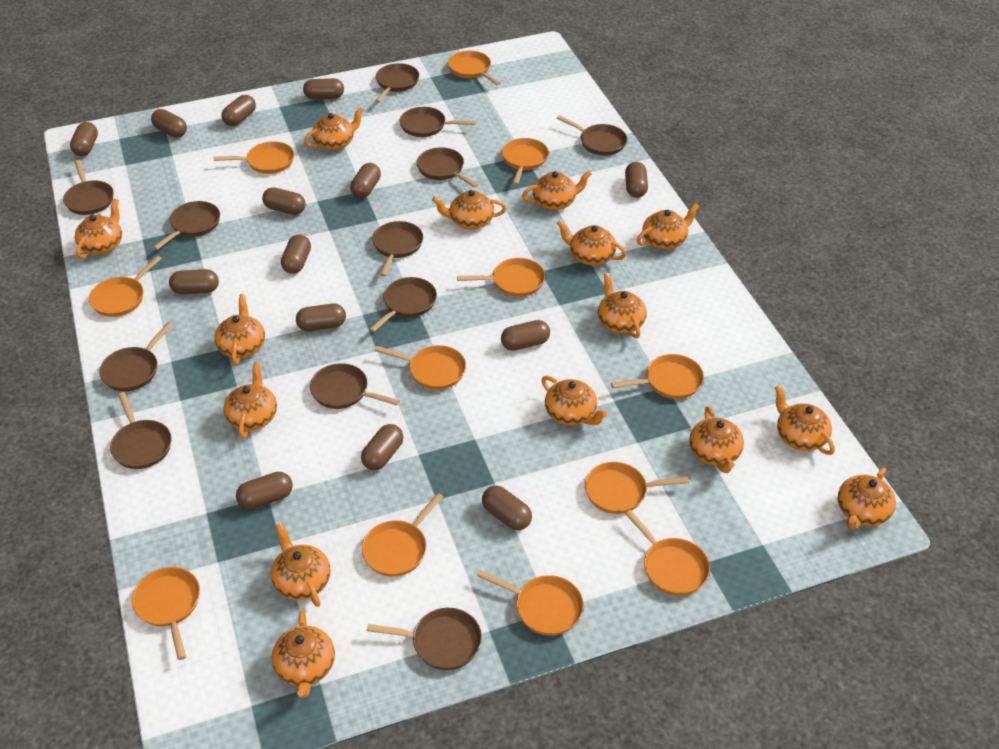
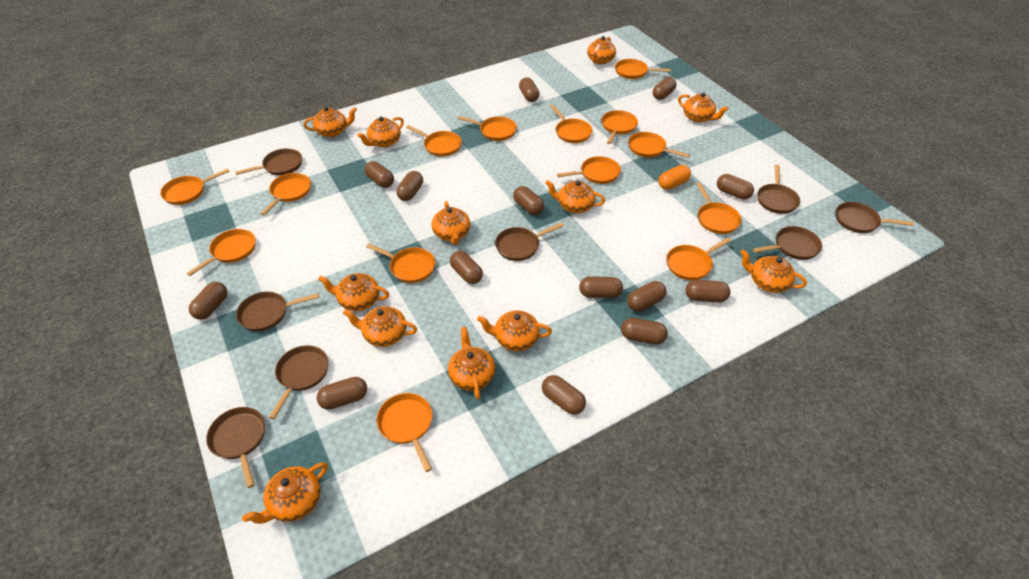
brown pan: [63,160,114,215] [99,322,173,392] [110,392,171,469] [153,201,220,250] [310,363,400,409] [367,608,482,670] [369,277,437,332] [372,221,423,277] [375,63,419,103] [400,107,476,137] [416,147,478,188] [557,115,627,155] = 12 -> [206,407,265,488] [235,148,302,175] [236,291,319,331] [269,345,329,419] [495,223,564,261] [753,226,822,260] [758,165,800,214] [836,202,914,233] = 8
orange capsule: none = 0 -> [659,165,691,190] = 1
orange pan: [89,256,162,317] [132,567,200,660] [214,141,294,174] [362,493,443,577] [375,345,466,390] [448,51,501,85] [457,258,545,297] [477,570,584,636] [502,138,549,185] [585,462,689,514] [611,354,704,399] [625,510,710,596] = 12 -> [160,169,230,205] [186,229,255,276] [261,173,311,216] [366,243,436,283] [376,393,432,472] [406,125,462,157] [457,116,517,141] [550,105,592,143] [557,156,621,184] [602,110,638,144] [615,59,671,79] [628,132,690,158] [667,238,731,280] [697,182,741,234] = 14
orange teapot: [75,199,122,259] [214,294,265,365] [224,361,277,439] [271,523,331,607] [272,610,335,698] [304,107,364,151] [432,190,506,230] [522,171,592,210] [541,376,608,426] [557,220,627,266] [598,273,647,338] [637,203,699,250] [689,406,744,473] [775,385,835,455] [838,468,896,530] = 15 -> [242,462,328,524] [303,107,357,137] [318,273,389,311] [343,306,417,347] [357,116,404,147] [432,201,470,245] [448,327,495,399] [477,310,552,351] [545,180,605,213] [587,36,616,64] [678,92,729,123] [740,250,807,293] = 12

